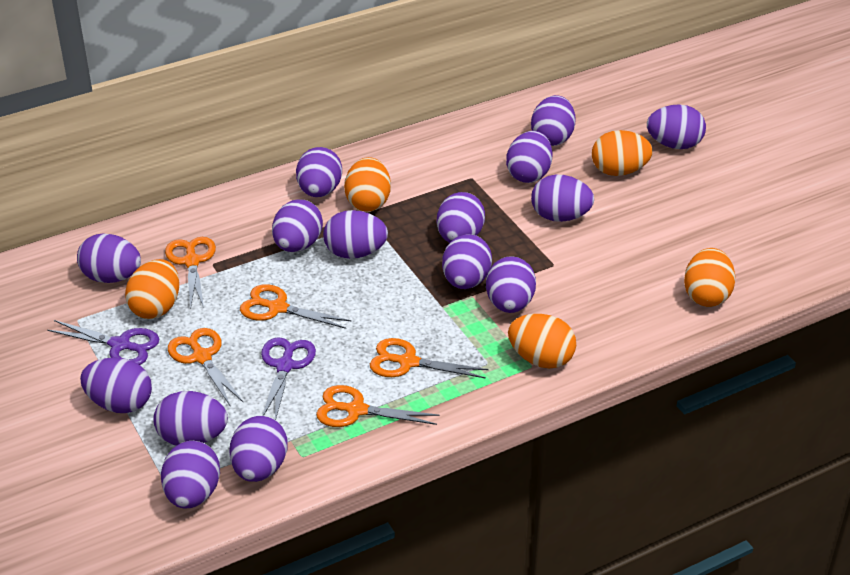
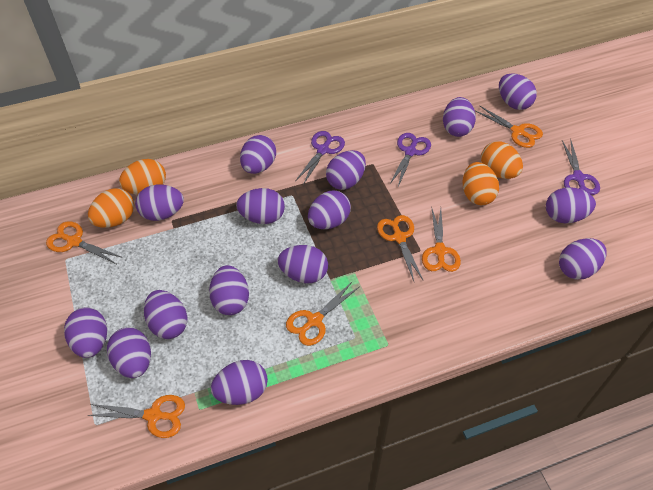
orange egg: [125,259,179,319] [344,157,391,211] [508,314,576,368] [592,130,653,176] [684,248,736,307] = 5 -> [88,188,134,228] [119,159,166,195] [462,162,499,205] [481,141,523,179] = 4
orange scissors: [165,237,216,308] [168,328,243,405] [240,284,352,329] [316,385,440,427] [370,338,488,379] = 5 -> [46,221,123,264] [88,395,185,438] [286,281,359,346] [377,215,424,281] [422,209,461,272] [475,105,543,148] = 6
purple scissors: [47,320,159,365] [261,337,316,420] = 2 -> [296,131,345,185] [389,133,431,187] [562,139,600,195] = 3

